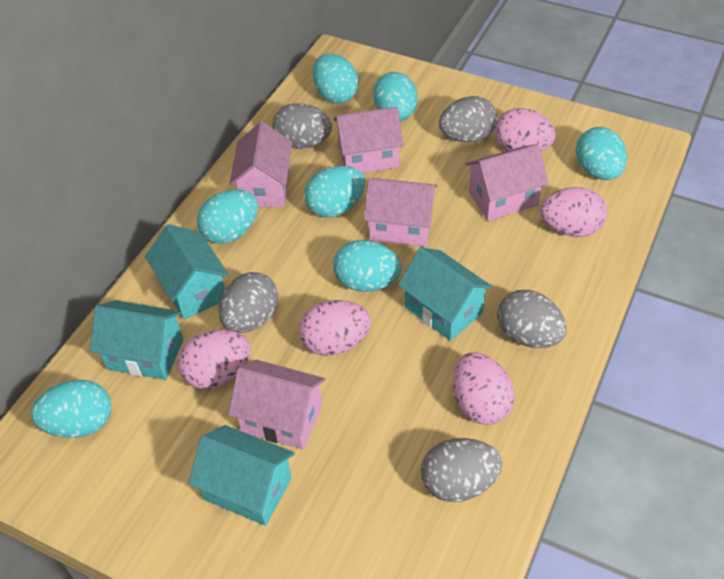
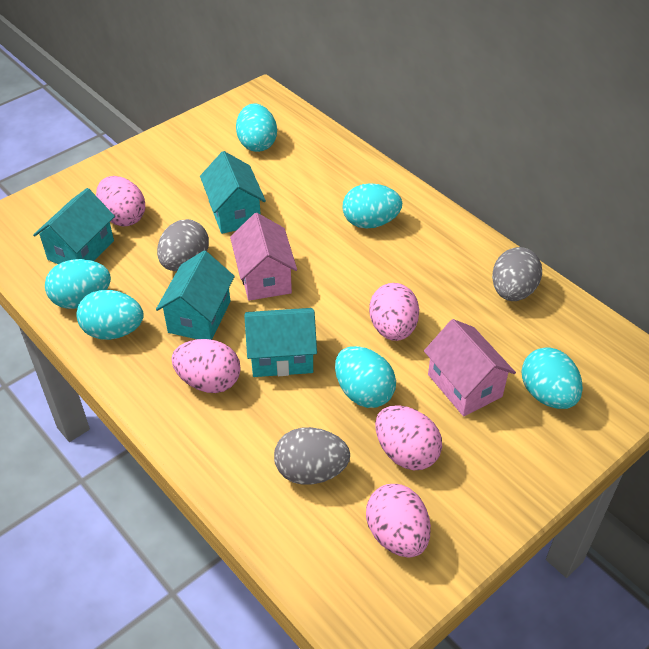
grey egg: [219,272,279,333] [272,103,332,149] [421,438,503,502] [439,96,497,142] [497,290,566,348] = 5 -> [157,219,209,271] [274,427,350,485] [492,247,542,301] = 3
pink house: [228,359,326,450] [229,122,292,207] [333,107,404,173] [364,178,438,247] [466,144,549,221] = 5 -> [230,213,297,301] [424,319,516,416] = 2
turquoise egg: [31,380,111,438] [197,190,258,244] [304,166,365,217] [313,53,358,103] [333,240,402,292] [373,72,417,121] [576,127,627,180] = 7 -> [45,259,111,309] [76,290,144,340] [236,104,277,152] [335,346,396,408] [342,183,402,229] [521,347,583,409] = 6

